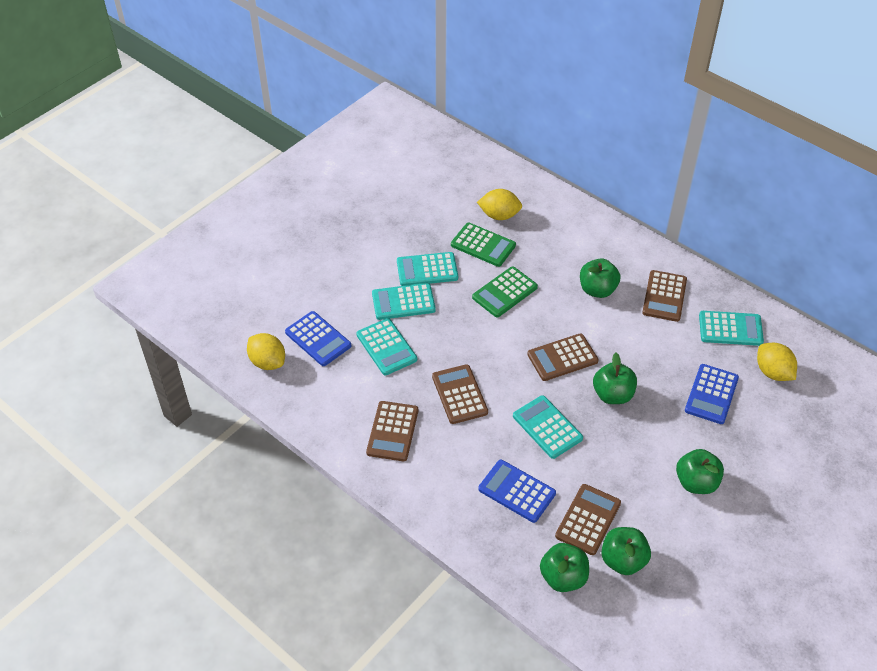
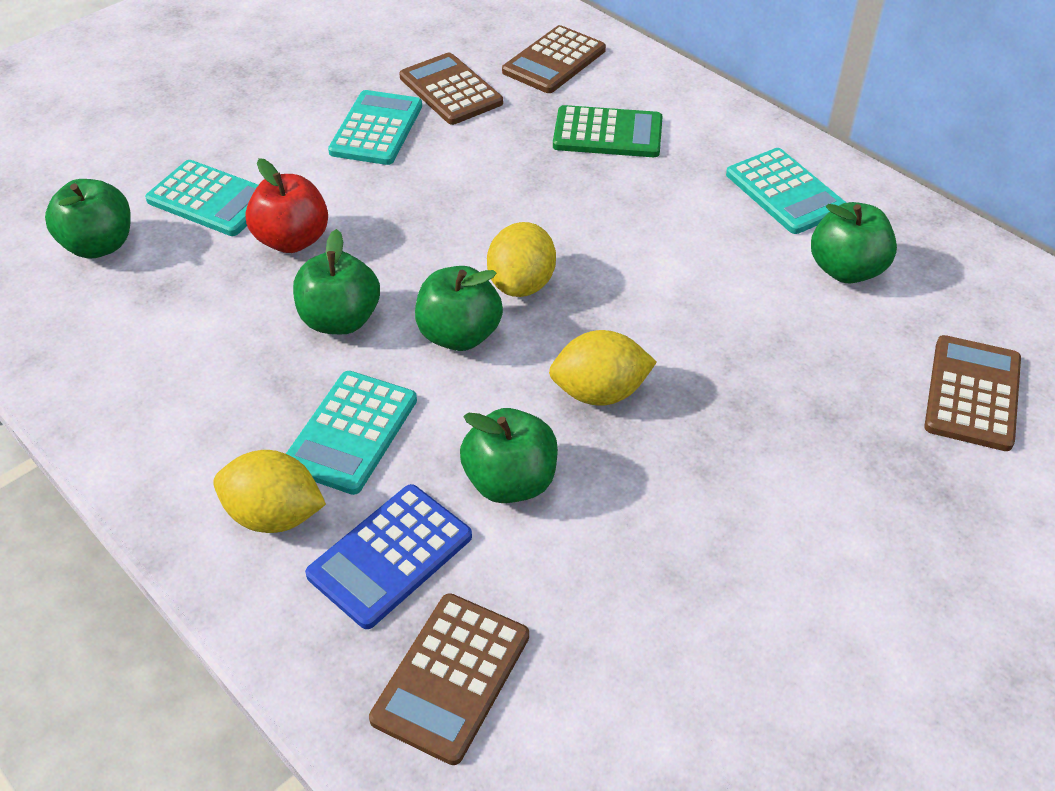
blue calculator: [285,311,351,366] [478,460,556,523] [685,364,739,424] = 3 -> [305,484,472,629] = 1
brown calculator: [366,401,418,461] [432,364,488,424] [527,334,599,381] [555,484,621,555] [642,270,687,322] = 5 -> [369,593,529,765] [399,53,503,125] [502,25,606,93] [924,335,1021,451] = 4
green calculator: [451,223,516,267] [472,266,538,317] = 2 -> [553,105,663,157] = 1
red apple: none = 0 -> [245,158,328,253] = 1
turquoise calculator: [356,318,417,375] [372,283,436,320] [397,252,458,286] [513,395,583,459] [699,311,764,346] = 5 -> [145,160,258,236] [286,371,417,495] [328,90,422,165] [726,148,846,234] = 4

